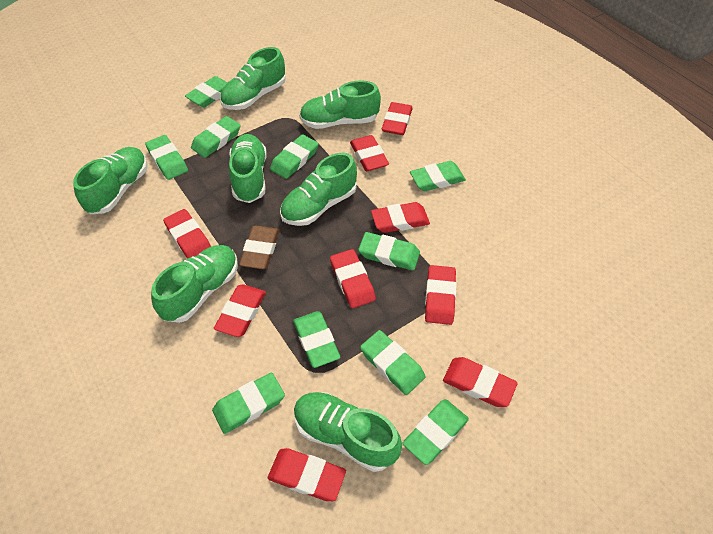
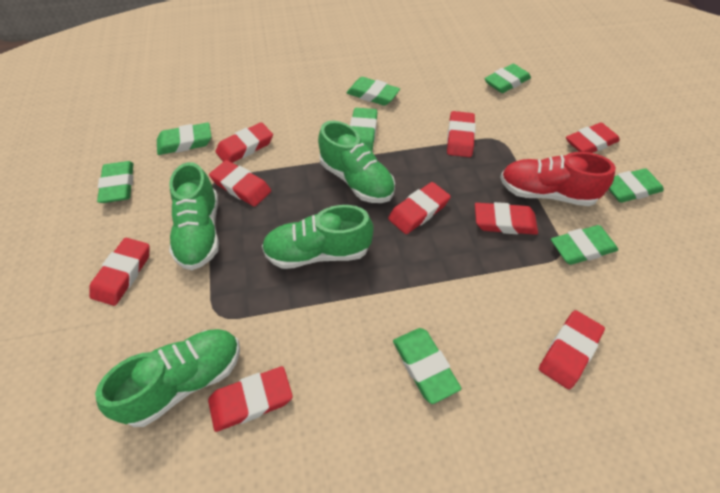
brown eraser: [239,226,279,269] = 1 -> none = 0
green eraser: [145,135,188,180] [185,76,227,107] [191,116,241,158] [212,372,285,434] [270,134,319,179] [293,311,340,368] [358,232,420,270] [360,330,426,395] [402,399,469,465] [410,161,466,191] = 10 -> [97,161,134,203] [157,123,211,155] [347,77,400,106] [350,108,377,151] [393,328,461,404] [484,64,531,93] [551,225,618,265] [608,168,664,203] = 8
green shoe: [73,147,148,214] [151,245,238,323] [220,47,286,110] [229,134,267,203] [280,153,357,226] [294,392,402,472] [299,81,381,129] = 7 -> [95,329,240,427] [169,162,219,270] [262,205,374,269] [318,121,395,203] = 4
red shoe: none = 0 -> [500,152,616,206] = 1

